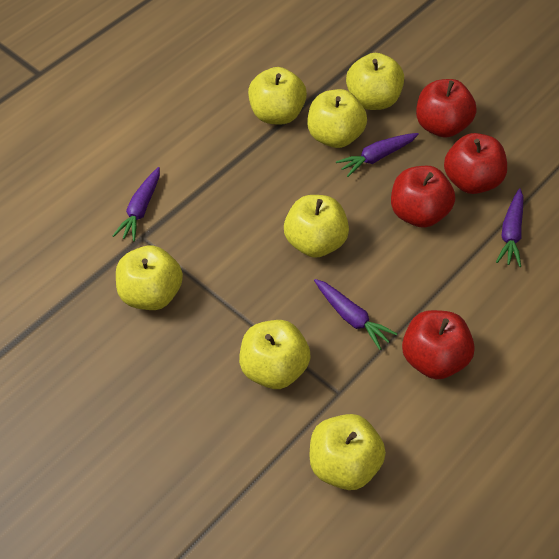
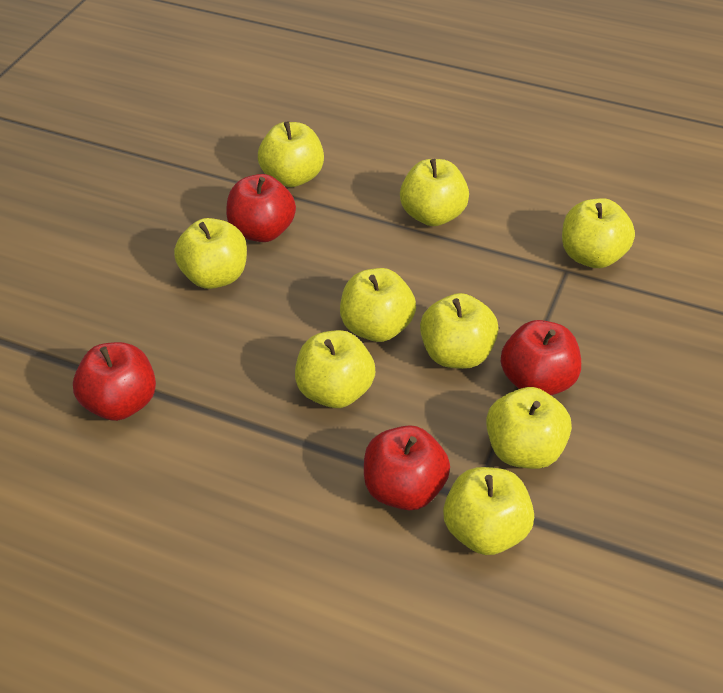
purple carrot: [113,167,160,242] [314,279,397,350] [336,133,419,177] [496,188,524,267] = 4 -> none = 0
yellow apple: [116,245,183,310] [239,320,311,389] [248,67,307,124] [284,195,349,258] [307,89,367,148] [310,414,386,490] [346,53,404,110] = 7 -> [174,218,247,289] [258,121,324,187] [295,330,375,408] [340,268,416,342] [400,159,469,226] [420,293,499,369] [443,467,534,555] [486,387,572,469] [562,198,635,268] = 9

